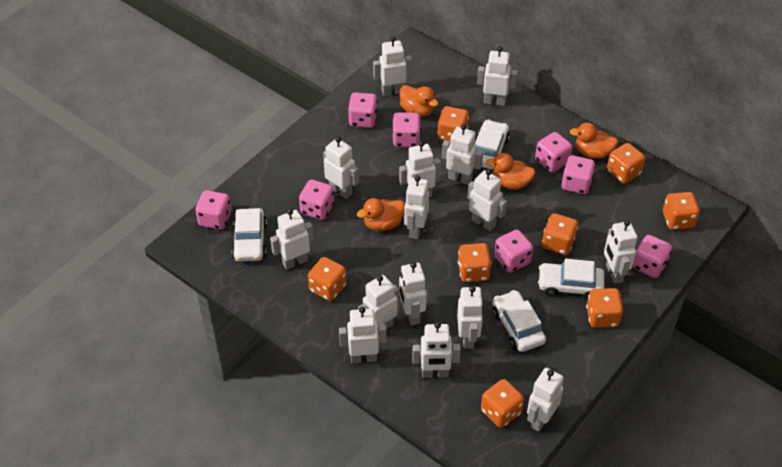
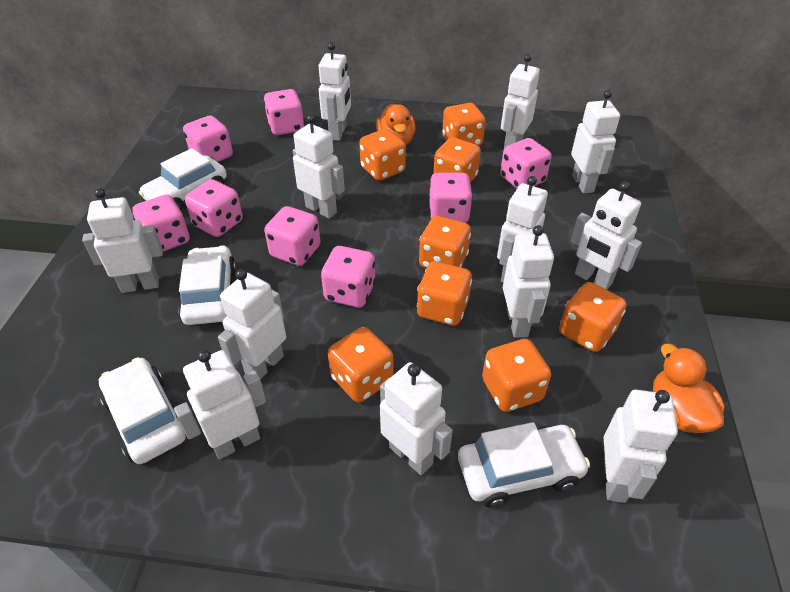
orange duck: [357,198,405,231] [400,85,438,117] [486,153,536,189] [570,123,618,159] = 4 -> [376,104,416,145] [653,344,724,433] = 2
white robot: [270,209,314,270] [323,137,359,199] [339,307,387,364] [358,275,399,334] [373,36,412,96] [399,141,441,197] [399,262,427,325] [404,176,429,239] [412,322,461,378] [442,124,483,185] [457,286,484,349] [468,169,507,232] [477,46,518,106] [527,368,563,432] [604,220,638,284] = 15 -> [82,188,163,293] [174,350,266,459] [218,269,286,380] [293,114,345,219] [319,42,351,141] [380,362,453,475] [497,176,548,282] [501,54,540,148] [503,225,554,338] [570,181,642,290] [571,90,620,194] [604,390,678,503] = 12

